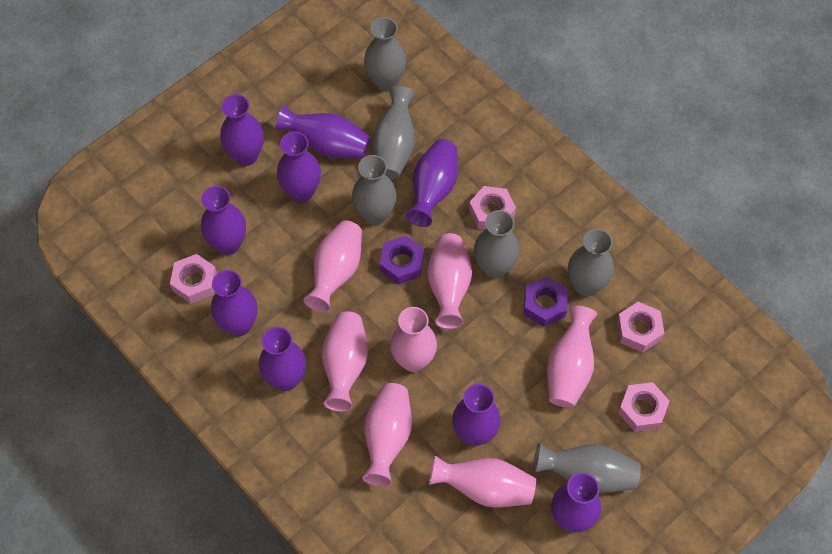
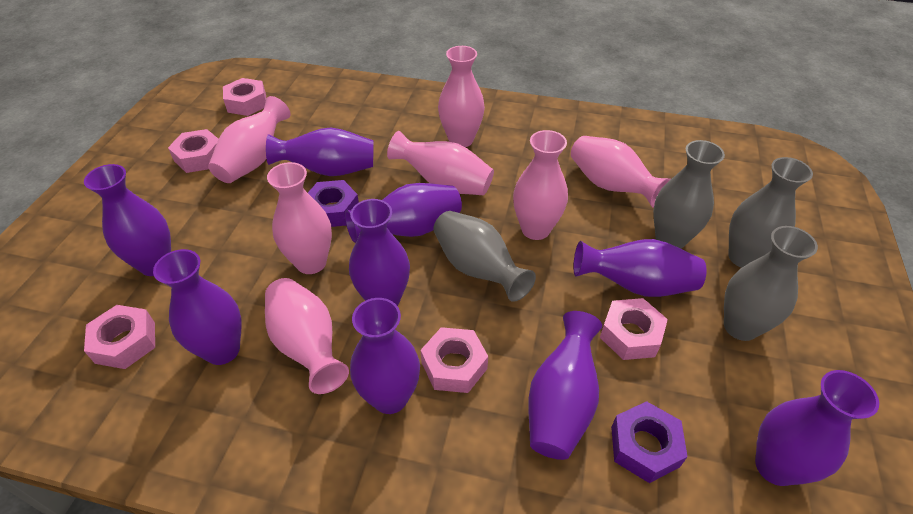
grey vase: [352,155,397,225] [364,17,406,91] [372,86,415,179] [474,210,519,279] [533,443,641,493] [568,229,614,296] = 6 -> [433,211,536,302] [653,140,725,249] [724,226,818,341] [728,157,813,268] = 4
pink nut: [170,254,217,304] [469,186,516,230] [617,302,664,353] [618,382,670,432] = 4 -> [84,305,155,369] [168,129,219,173] [223,78,266,116] [421,327,488,393] [600,298,668,360] = 5

